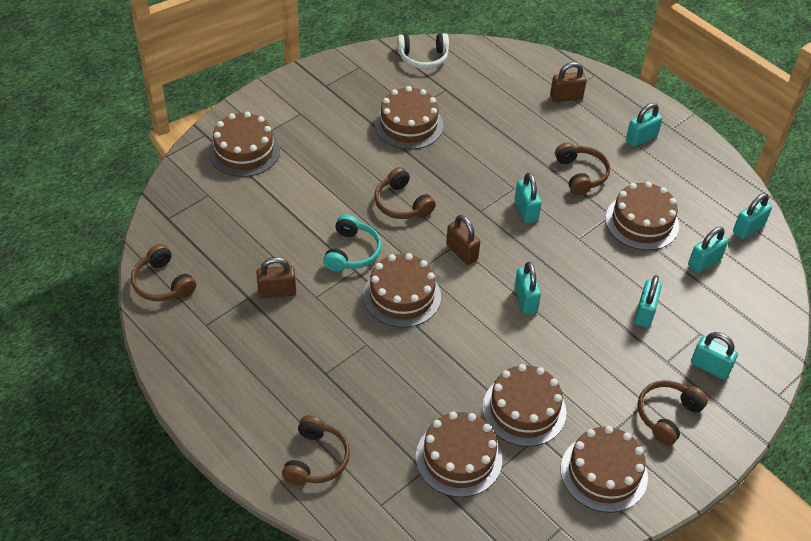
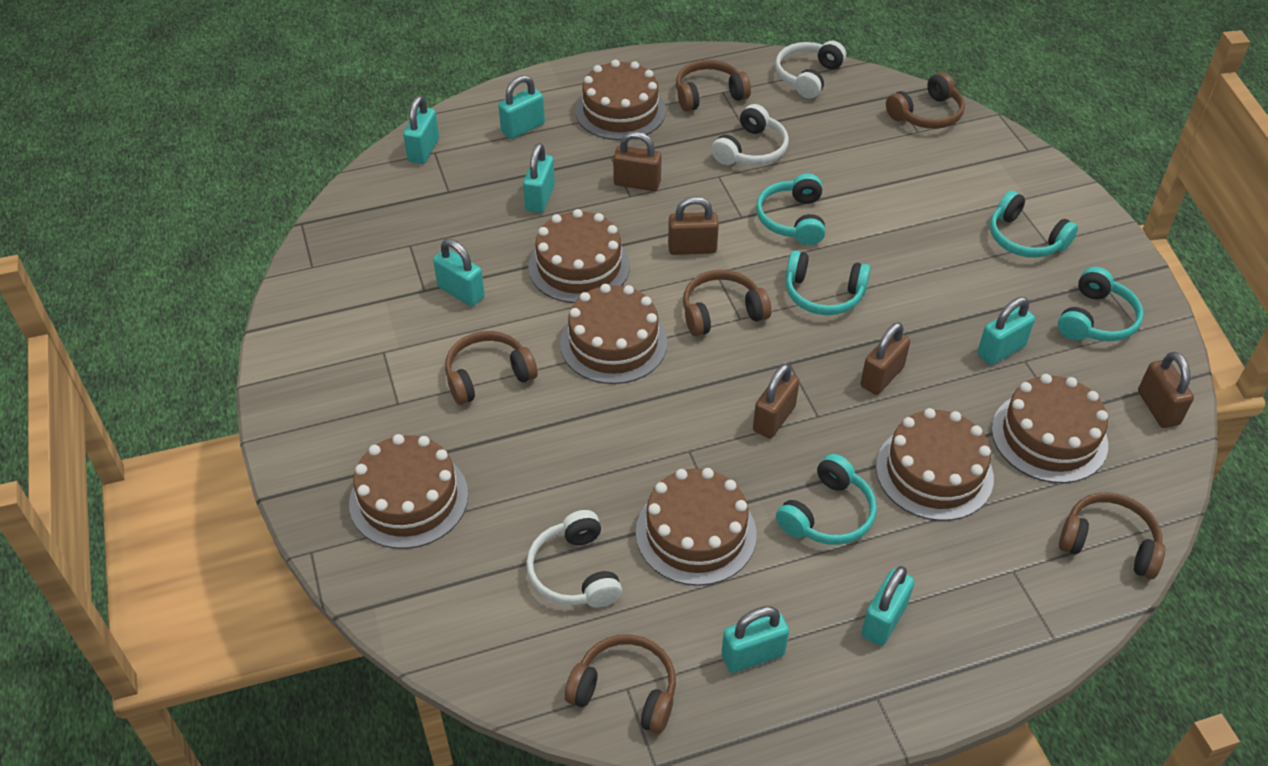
brown headphones: [131,244,196,301] [282,415,350,485] [374,167,436,219] [555,142,610,195] [638,380,708,446] = 5 -> [445,331,538,405] [565,634,676,734] [676,60,751,112] [683,270,771,337] [886,72,965,129] [1059,493,1165,579] = 6
brown padlock: [256,257,296,298] [446,215,480,265] [550,62,587,102] = 3 -> [613,131,661,191] [668,196,719,255] [753,364,800,439] [861,322,911,395] [1138,352,1194,428] = 5
turquoise headphones: [323,214,382,272] = 1 -> [756,173,825,245] [776,454,877,545] [786,250,871,315] [990,191,1078,258] [1058,267,1144,341] = 5
white headphones: [397,33,449,69] = 1 -> [526,510,622,607] [711,104,789,165] [775,41,846,98] = 3

